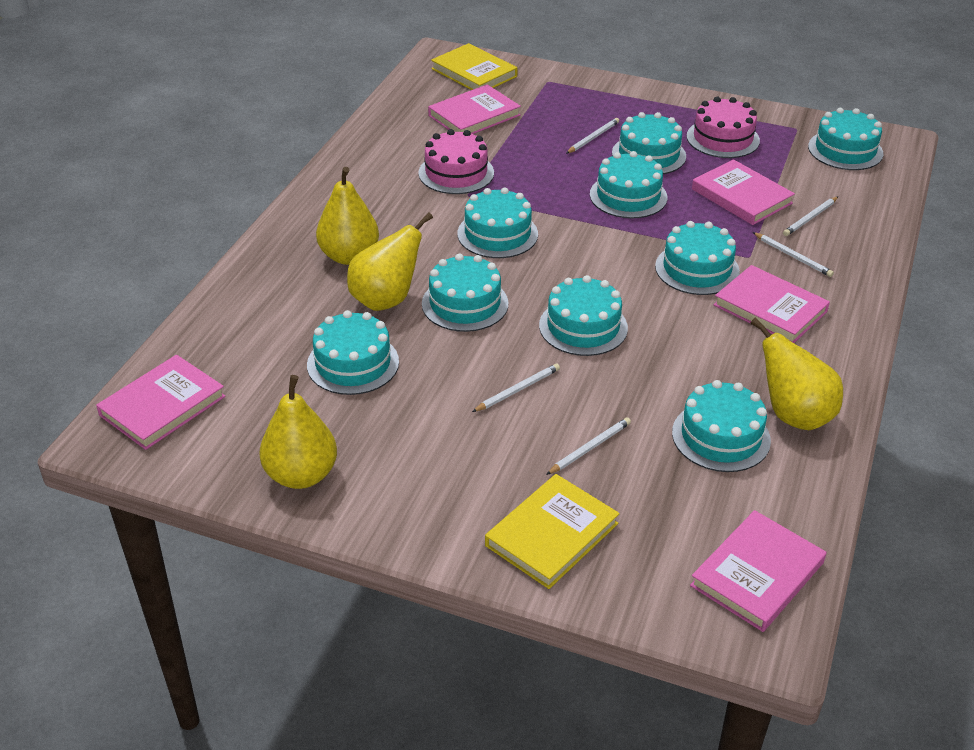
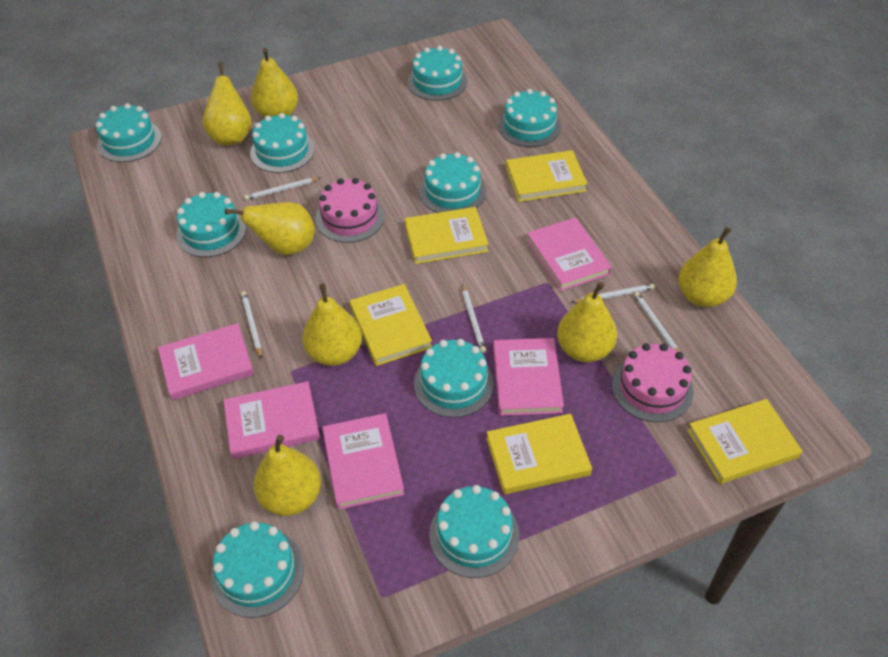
yellow book: [431,43,518,90] [485,474,620,589] = 2 -> [350,284,432,366] [405,207,489,264] [486,414,592,494] [506,150,587,202] [687,399,802,484] = 5
yellow pear: [260,375,337,489] [316,167,379,265] [347,213,433,311] [750,317,843,430] = 4 -> [202,62,252,145] [225,202,315,255] [251,48,298,118] [253,435,321,516] [303,284,362,366] [557,282,617,362] [678,227,737,307] = 7

